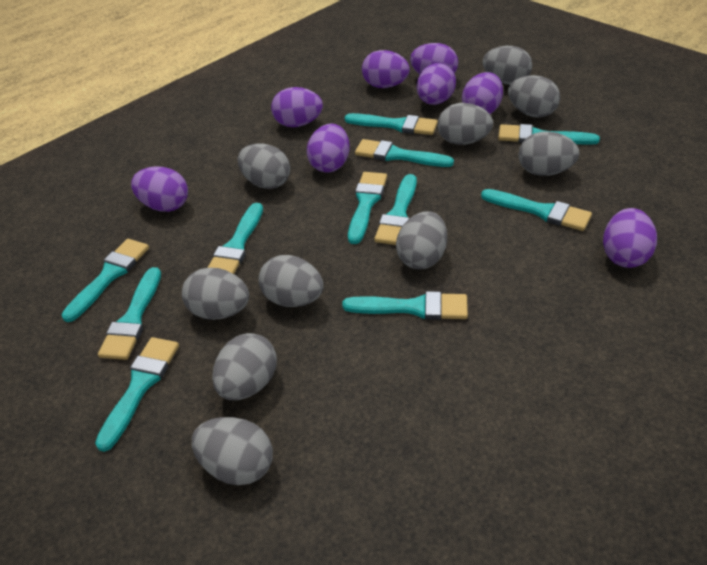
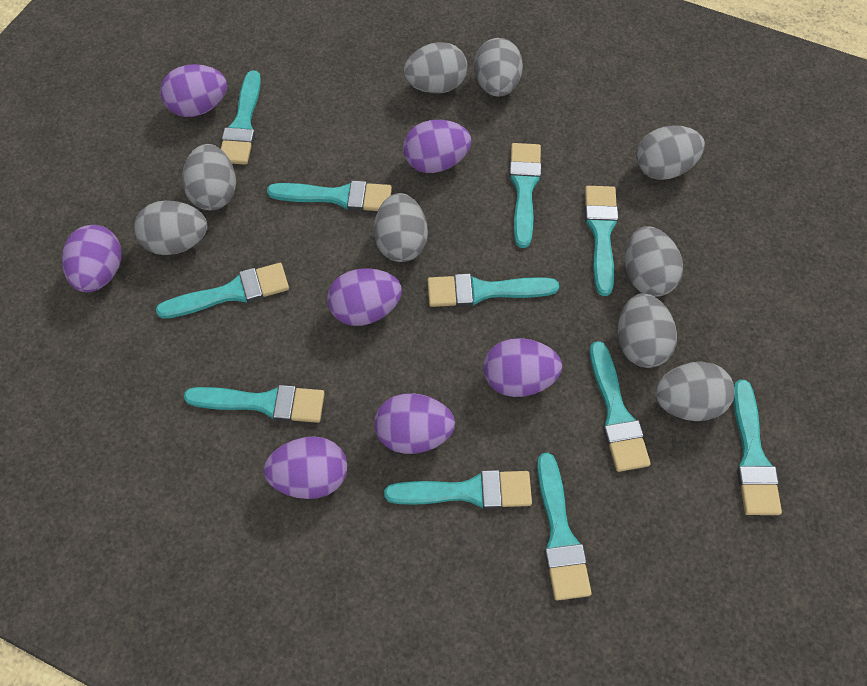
grey egg: [182,268,249,320] [192,417,273,485] [212,333,277,400] [238,143,290,189] [258,255,323,307] [396,211,447,269] [438,103,493,145] [482,46,532,85] [508,75,560,118] [518,131,580,176] = 10 -> [134,200,207,255] [182,144,236,210] [374,193,428,262] [403,42,468,94] [474,38,523,97] [618,293,677,368] [625,226,683,297] [636,125,705,180] [655,362,735,421] = 9
purple egg: [131,166,188,212] [271,87,323,127] [307,124,350,173] [362,50,410,88] [410,43,458,75] [417,63,456,105] [462,72,503,114] [603,208,657,268] = 8 -> [62,225,121,292] [160,64,227,117] [263,436,347,499] [327,268,402,326] [374,393,455,454] [403,120,471,173] [483,338,562,397] = 7

